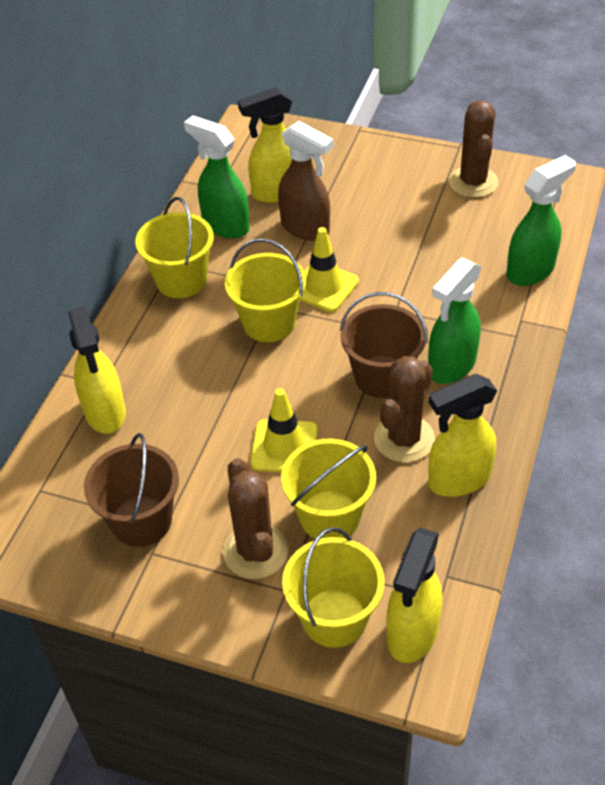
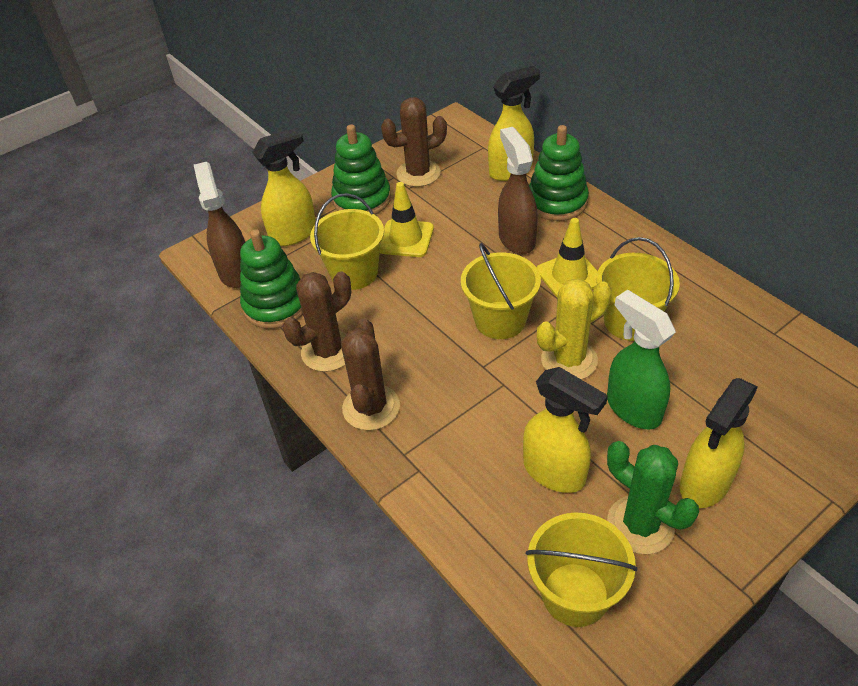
brown bucket: [84,433,179,547] [340,292,428,398] = 2 -> none = 0
brown spray bottle: [278,121,334,241] = 1 -> [194,162,245,288] [498,127,538,255] = 2
green cactus: none = 0 -> [607,441,699,554] = 1
green spray bottle: [184,115,250,238] [428,258,481,384] [507,155,576,286] = 3 -> [607,290,676,430] = 1
green stacking toy: none = 0 -> [240,229,303,329] [331,124,391,215] [529,125,589,221] = 3
yellow cactus: none = 0 -> [537,279,612,380] = 1

